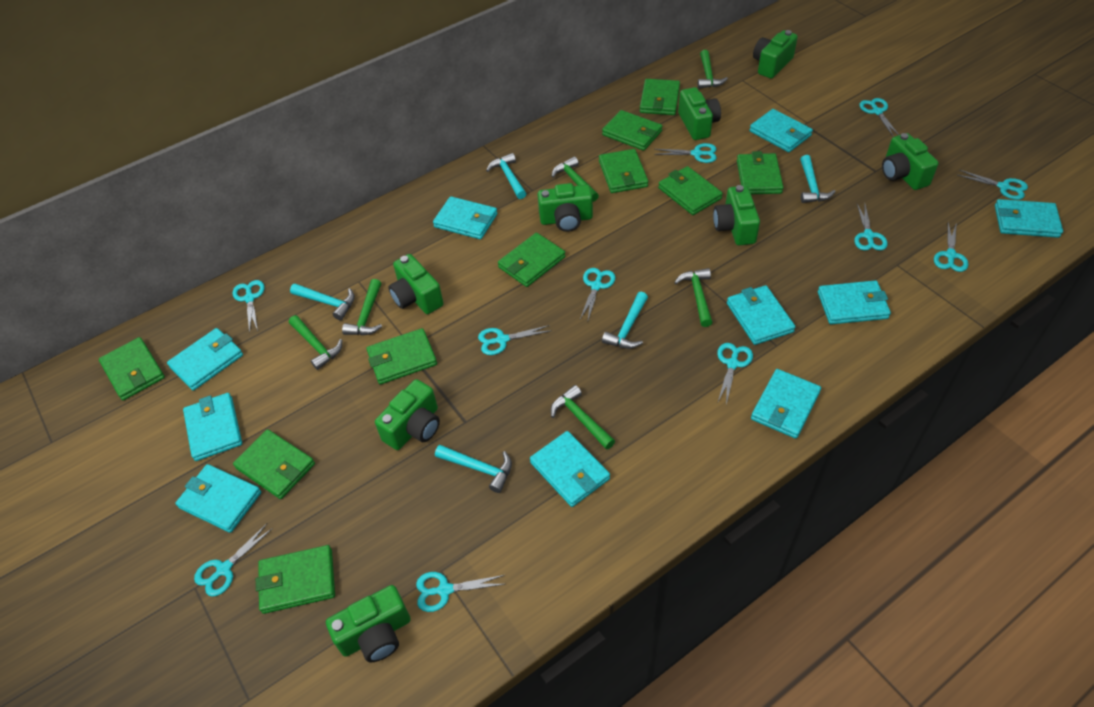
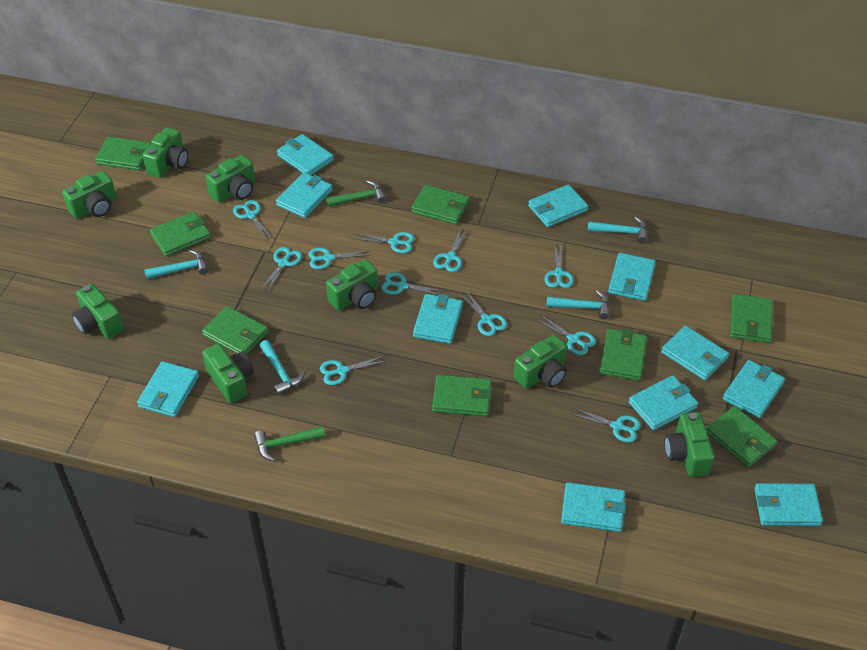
green hammer: [289,315,343,370] [342,279,382,335] [551,156,599,202] [551,385,615,450] [674,268,713,327] [698,50,728,89] = 6 -> [254,426,325,461] [326,180,386,207] = 2
green wallet: [99,337,165,400] [233,429,315,499] [256,545,335,614] [366,328,437,384] [498,233,565,287] [599,149,648,193] [602,110,663,151] [640,79,680,115] [658,166,723,215] [737,151,784,194] = 10 -> [95,137,151,170] [150,211,211,257] [202,306,268,355] [412,185,469,225] [432,375,492,416] [600,329,647,381] [706,406,777,468] [730,294,773,343] = 8
turquoise hammer: [290,284,355,320] [435,445,512,493] [486,153,527,199] [602,292,648,349] [800,155,836,203] = 5 -> [144,250,208,279] [260,340,305,395] [547,290,609,319] [588,217,647,243] = 4
turquoise wallet: [167,328,243,391] [175,464,261,533] [183,393,242,461] [433,196,497,239] [530,431,610,507] [727,285,795,345] [749,109,813,152] [751,369,821,439] [818,280,891,324] [995,199,1063,238] = 10 -> [137,361,199,417] [276,172,333,218] [277,134,334,175] [413,294,463,344] [528,184,588,227] [561,482,626,532] [608,253,656,301] [629,375,698,430] [661,326,729,381] [723,360,785,418] [754,483,823,526] = 11

